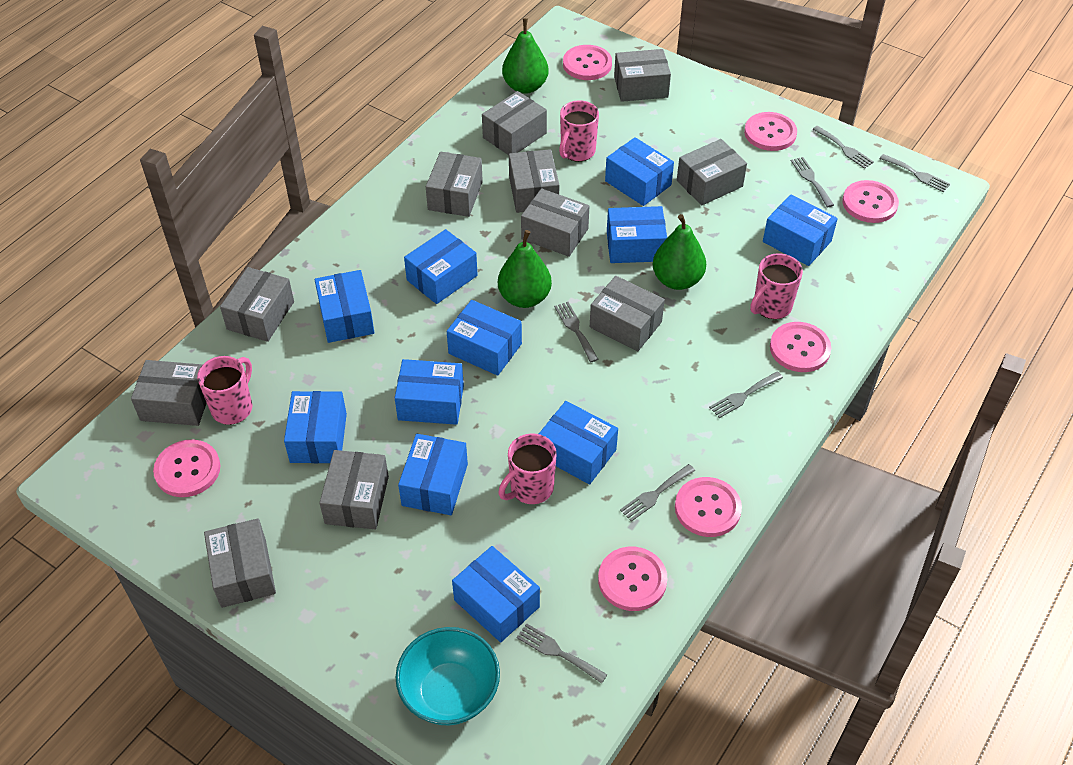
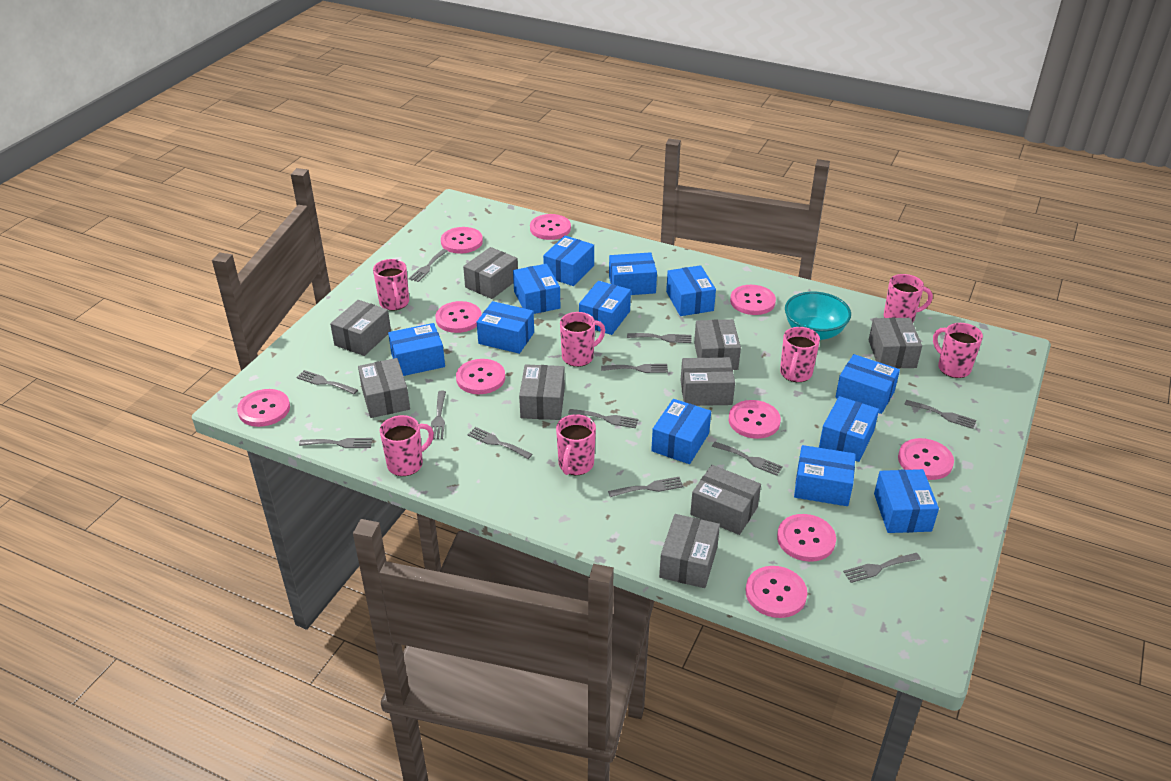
blue box: [284,391,347,463] [315,270,374,343] [395,359,464,425] [398,434,468,515] [404,229,478,304] [447,300,522,376] [452,546,540,642] [539,401,618,485] [605,137,674,206] [607,206,667,263] [763,194,838,266] = 11 -> [388,323,445,376] [477,301,534,354] [513,264,560,314] [543,236,594,286] [579,281,631,335] [609,252,657,295] [651,399,711,464] [666,265,716,316] [794,445,855,506] [819,396,879,462] [835,354,900,414] [874,469,939,533] = 12
green pear: [498,230,552,308] [502,18,549,94] [653,214,706,290] = 3 -> none = 0
grey box: [131,360,207,426] [204,518,276,608] [220,267,294,342] [319,450,389,529] [426,152,483,217] [482,91,547,155] [509,149,559,213] [521,188,589,257] [590,276,665,351] [614,49,671,102] [677,139,747,206] = 11 -> [330,300,391,356] [358,358,410,418] [463,247,518,299] [519,364,565,420] [659,514,720,588] [680,357,735,406] [690,465,761,535] [694,319,741,370] [869,318,922,369] = 9
grey fork: [516,623,608,684] [554,302,598,363] [620,464,695,522] [709,371,783,418] [791,157,834,207] [812,126,874,169] [880,154,950,192] = 7 -> [296,370,358,394] [299,438,373,448] [409,249,448,282] [431,391,446,439] [468,427,532,459] [568,409,639,428] [601,364,668,373] [608,477,683,497] [627,333,691,343] [712,442,783,476] [843,553,921,583] [904,400,976,429] = 12
pink button: [153,439,221,497] [563,45,612,80] [598,546,667,611] [675,477,742,537] [744,112,797,151] [770,322,831,372] [842,180,899,223] = 7 -> [237,389,290,427] [435,301,482,333] [441,227,483,254] [456,359,505,394] [530,214,571,240] [729,400,781,439] [730,285,776,315] [746,566,807,618] [777,514,836,562] [898,438,954,480] = 10
pink mug: [197,356,252,425] [498,433,557,504] [559,101,599,162] [750,253,803,319] = 4 -> [373,259,409,311] [380,415,434,476] [556,414,596,475] [560,312,605,367] [780,327,820,382] [884,274,933,322] [933,323,983,378] = 7

